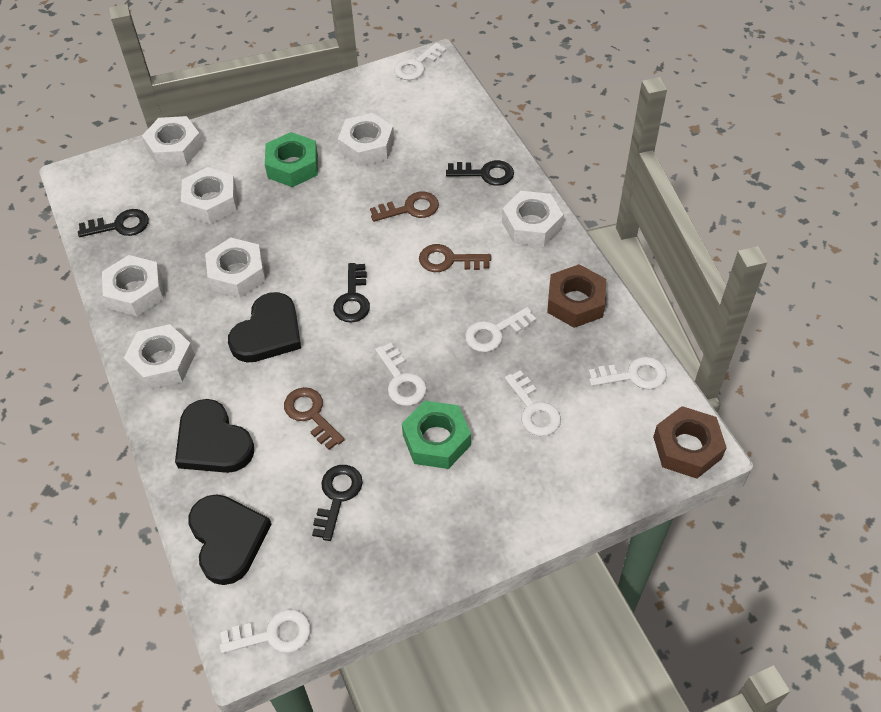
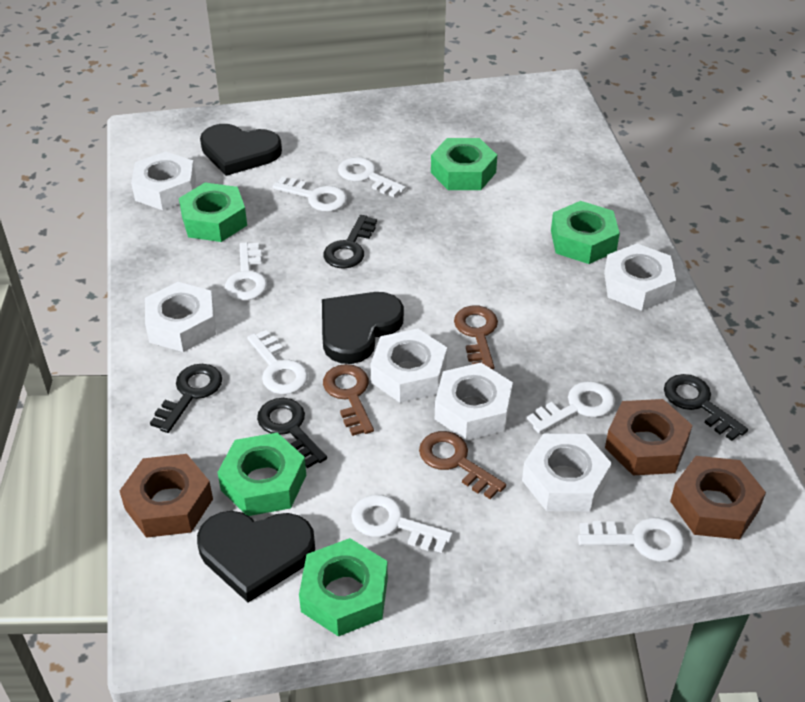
brown nut: [547,264,606,328] [653,406,727,479] = 2 -> [120,454,213,538] [605,399,692,475] [670,456,766,540] = 3
green nut: [265,132,318,187] [402,400,471,469] = 2 -> [179,183,247,242] [217,433,306,516] [299,538,388,637] [431,138,497,190] [551,201,620,264] = 5
white key: [220,609,311,653] [375,343,427,406] [394,43,446,80] [465,307,536,352] [505,370,561,436] [588,356,667,389] = 6 -> [225,242,267,300] [247,330,308,394] [272,177,347,212] [338,157,406,197] [351,495,453,553] [527,381,615,433] [578,518,685,562] = 7
white nut: [102,255,164,316] [124,324,195,390] [142,116,203,167] [181,167,237,224] [205,238,266,298] [338,113,394,166] [502,191,563,247] = 7 -> [131,151,196,210] [145,282,216,352] [370,328,447,403] [435,363,513,440] [522,434,612,512] [604,243,676,311] = 6

